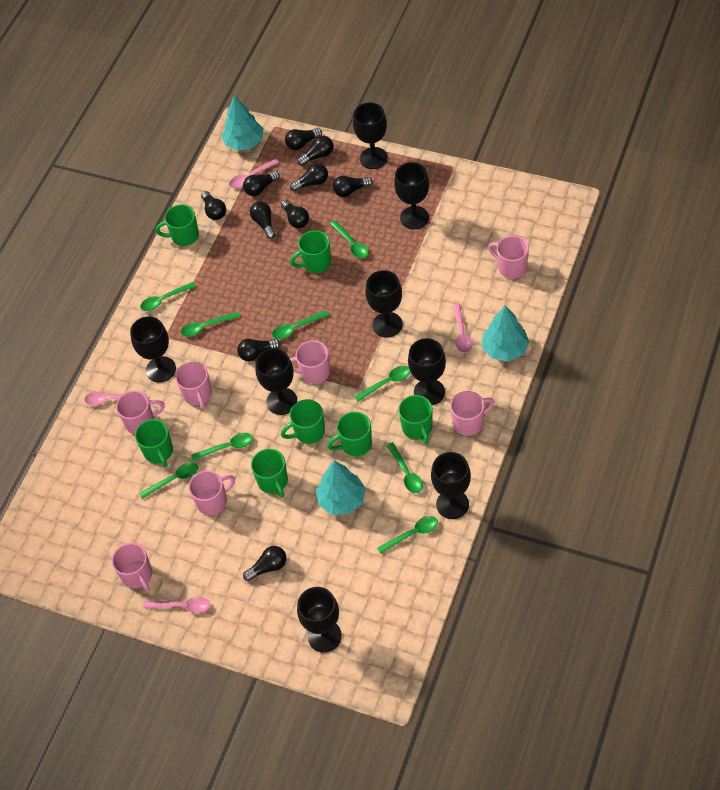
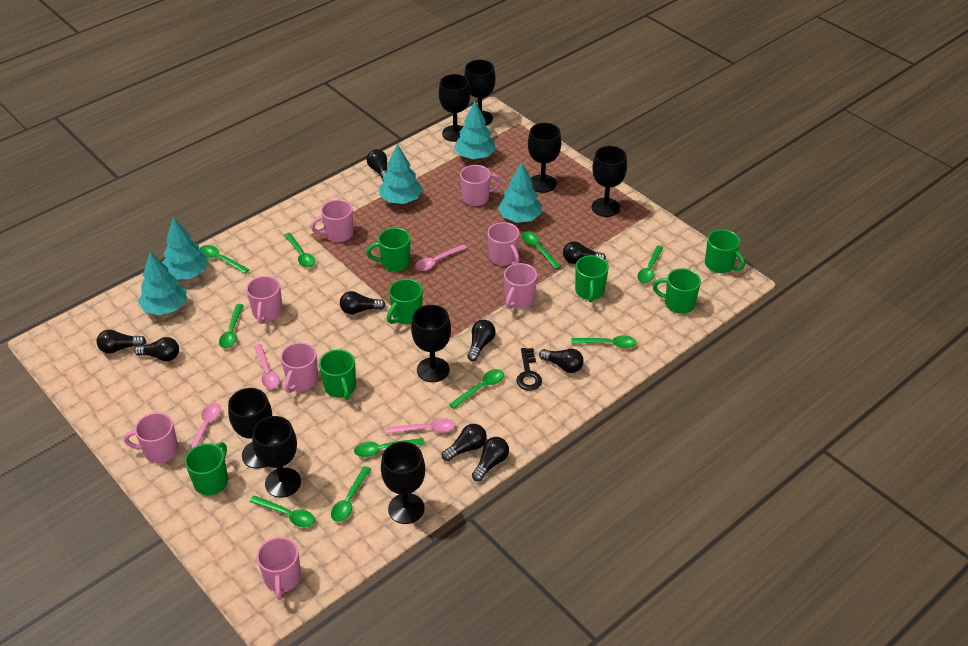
black key: none = 0 -> [516,348,542,391] = 1
black light bulb: [201,191,226,220] [237,339,280,361] [243,171,280,196] [243,546,287,581] [250,201,276,239] [281,200,309,228] [285,128,322,150] [290,163,328,192] [297,136,334,166] [333,176,373,197] = 10 -> [97,330,146,354] [134,337,179,361] [340,291,386,315] [367,149,388,182] [442,424,487,461] [467,320,496,361] [472,437,509,481] [539,349,584,373] [563,241,606,264] = 9
green spoon: [139,462,198,499] [140,282,196,311] [181,312,240,337] [191,433,253,461] [272,310,329,339] [331,221,369,258] [354,366,410,401] [377,516,438,554] [386,442,423,493] = 9 -> [199,245,249,274] [219,304,243,349] [250,495,315,527] [284,233,315,267] [331,466,371,522] [354,438,424,457] [449,369,504,409] [521,231,561,269] [571,335,637,349] [637,246,663,283] = 10
pink mug: [112,543,152,592] [116,391,165,434] [175,362,212,409] [189,470,235,515] [290,340,330,384] [450,391,494,436] [488,236,529,279] = 7 -> [124,412,178,463] [246,276,283,324] [257,537,301,600] [281,342,318,393] [311,200,353,242] [460,165,501,206] [488,222,520,266] [504,263,537,309] = 8
turquoise tree: [222,95,263,151] [316,461,366,515] [482,305,530,362] = 3 -> [138,252,187,315] [162,217,209,279] [379,144,423,204] [454,101,496,159] [498,162,542,223] = 5

